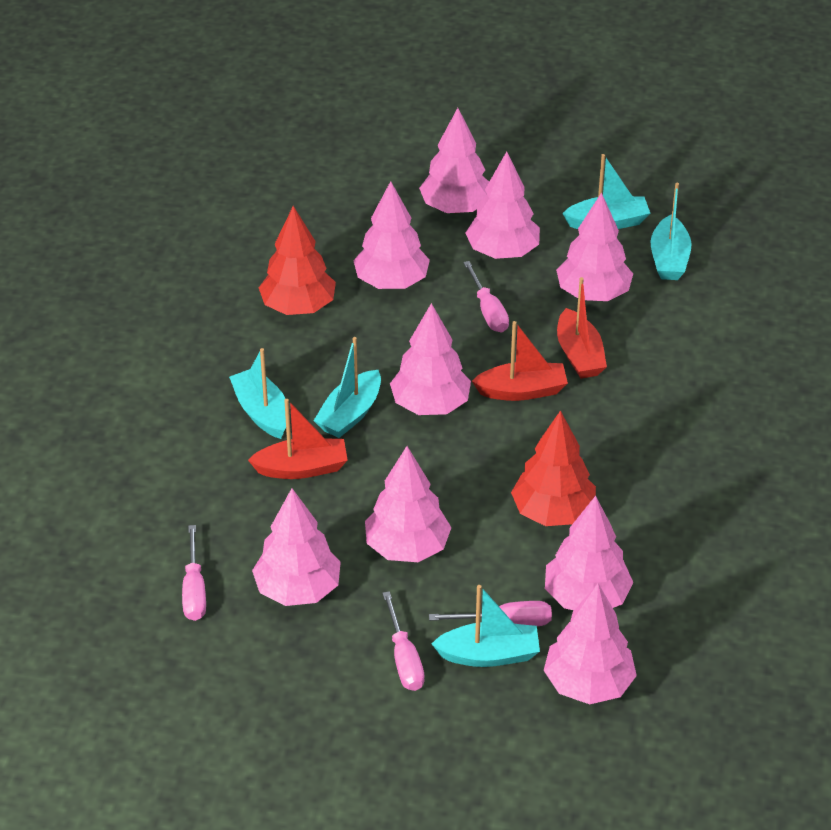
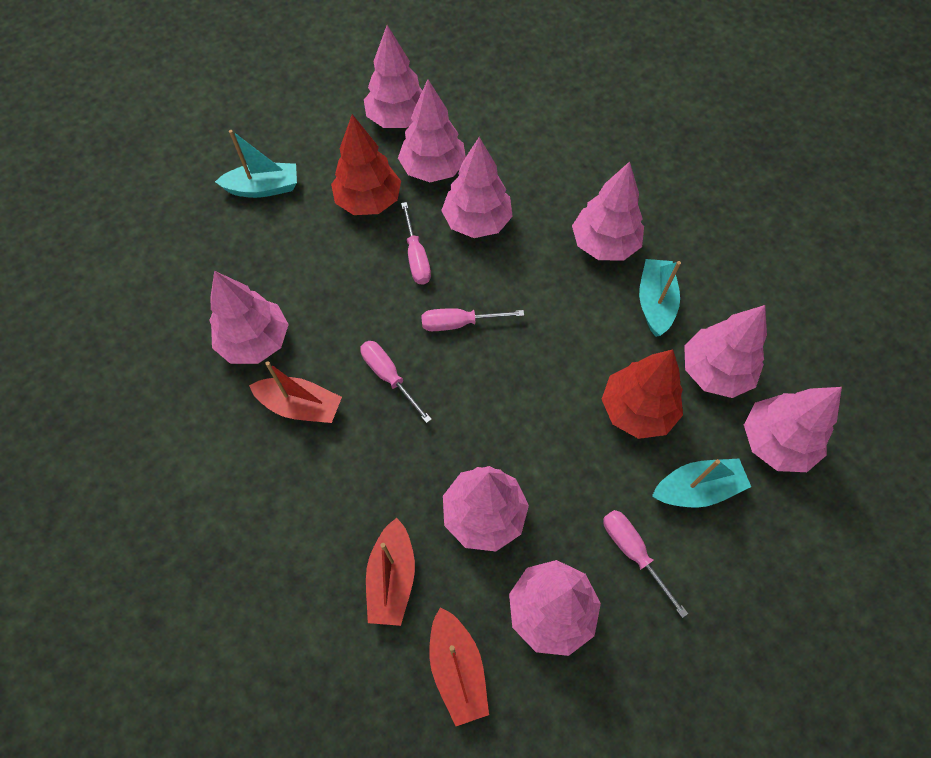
turquoise boat: [229,348,286,439] [314,337,381,438] [432,585,540,667] [562,154,650,229] [650,183,692,280] = 5 -> [215,130,297,198] [639,259,681,337] [652,458,751,508] = 3

